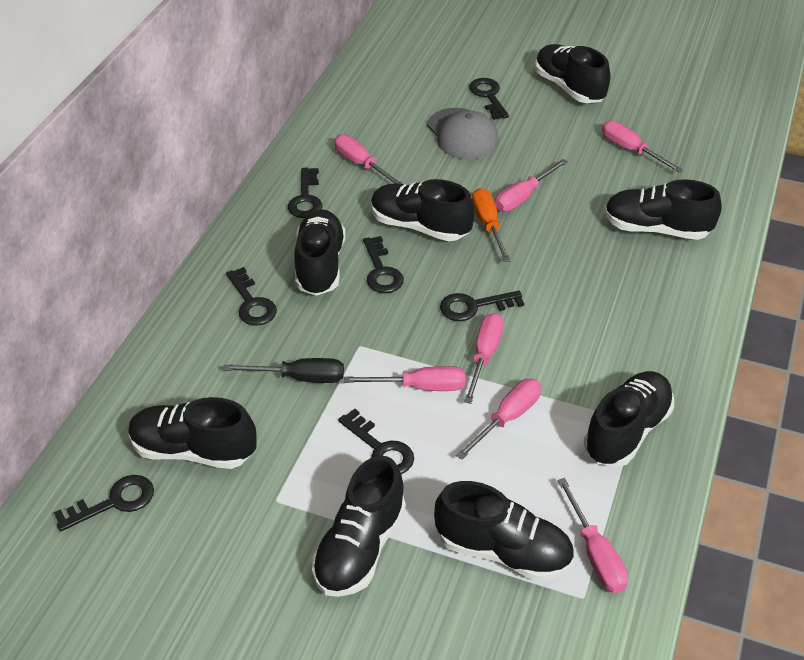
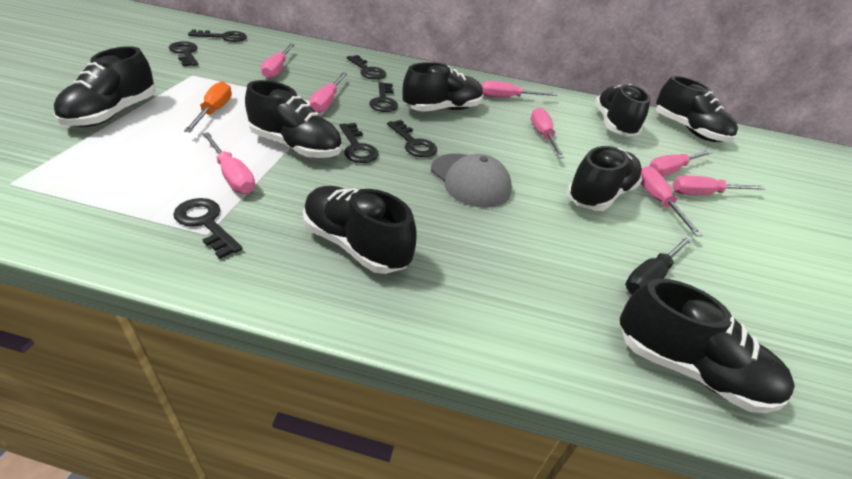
pink screwdriver: [334,134,403,184] [344,366,465,391] [456,379,541,460] [464,313,504,404] [495,159,568,212] [557,478,628,593] [602,121,683,173] = 7 -> [202,132,255,194] [261,44,294,79] [310,73,347,113] [481,81,558,98] [531,107,565,158] [641,166,703,236] [649,150,712,176] [672,176,765,195] = 8

